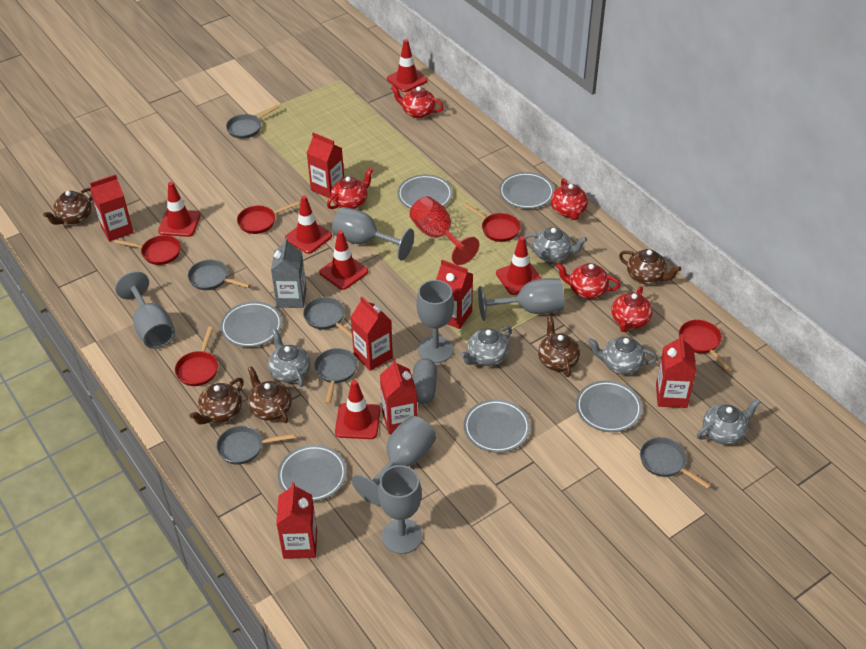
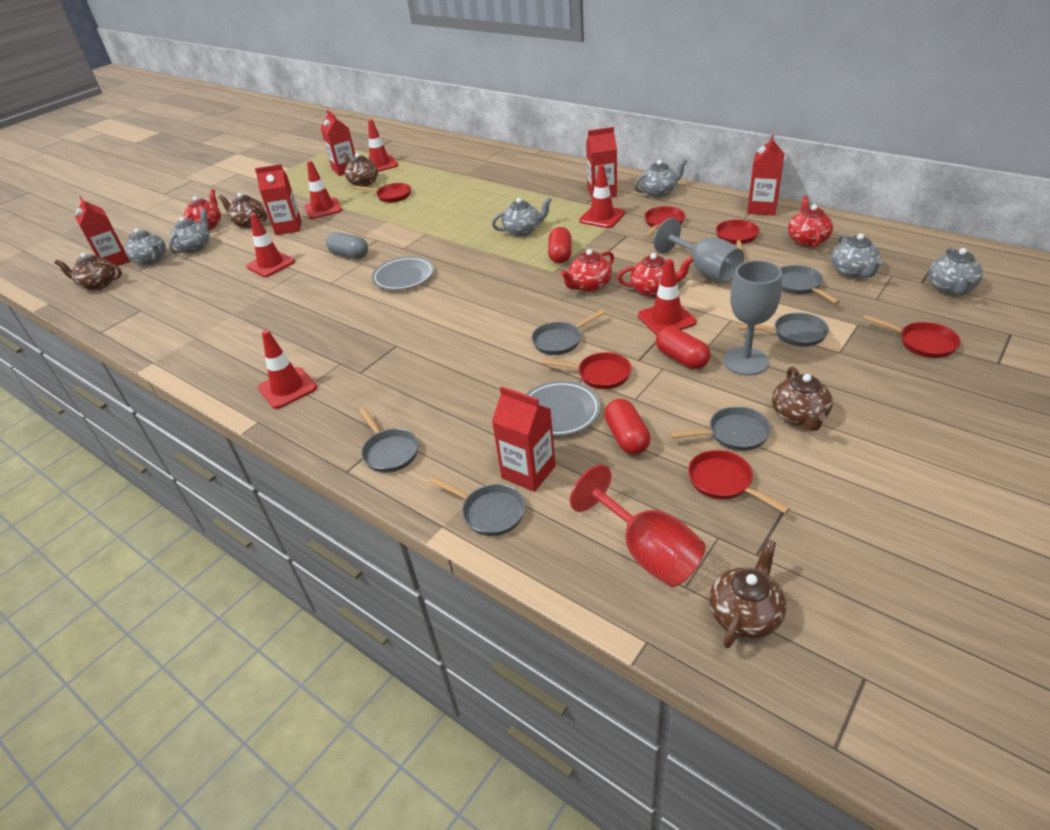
grey carton: [271,237,306,308] = 1 -> none = 0
grey goblet: [115,272,175,349] [332,207,414,261] [352,416,436,506] [378,465,422,554] [416,280,454,363] [478,278,565,321] = 6 -> [654,218,744,283] [723,260,782,375] = 2
grey plate: [220,301,282,347] [278,445,347,502] [397,174,453,209] [464,399,530,453] [499,172,554,209] [576,380,642,432] = 6 -> [372,257,434,290] [525,381,601,436] = 2
grey teapot: [268,329,311,387] [460,326,512,366] [524,227,587,262] [588,337,657,375] [697,399,760,445] = 5 -> [125,228,166,265] [168,209,210,254] [492,197,552,237] [634,158,687,197] [831,233,883,278] [928,247,983,295] = 6
red capsule: none = 0 -> [548,227,572,264] [604,399,651,455] [656,327,711,369] = 3
red carton: [90,174,134,241] [276,482,317,559] [307,132,344,198] [351,297,393,371] [380,359,417,434] [436,260,473,329] [656,334,696,408] = 7 -> [75,196,130,266] [255,164,301,235] [321,110,355,176] [492,386,556,492] [586,127,617,199] [747,135,785,215] = 6
red pan: [114,235,181,265] [175,327,218,386] [237,201,300,234] [463,203,520,242] [679,320,730,371] = 5 -> [354,183,411,203] [542,352,632,389] [644,206,685,237] [688,450,790,514] [716,220,759,251] [863,315,961,358] = 6
red teapot: [327,168,373,209] [391,86,444,118] [551,178,588,220] [556,263,621,299] [612,286,653,332] = 5 -> [184,189,221,231] [560,249,614,292] [618,253,694,297] [788,196,833,247] = 4

